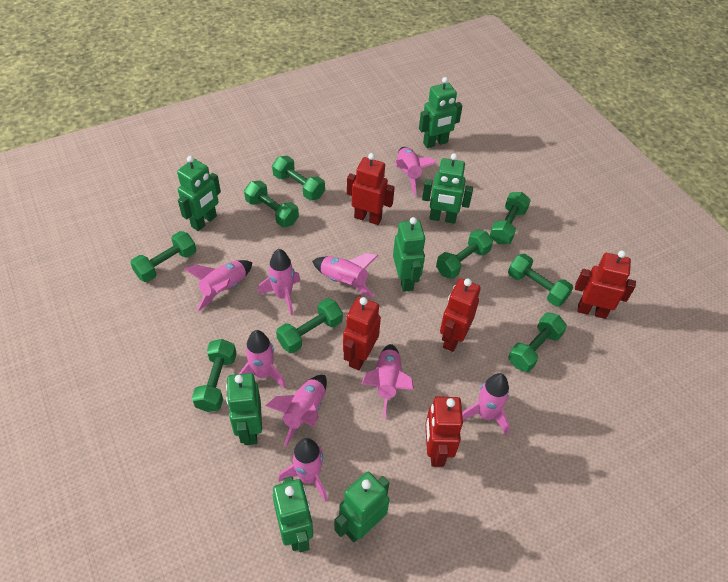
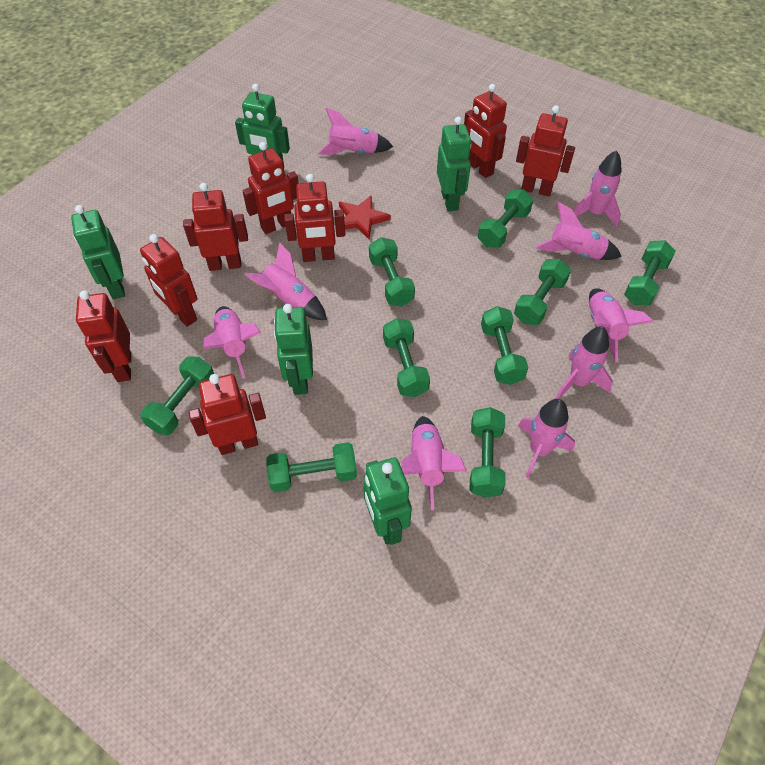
green robot: [177,156,221,231] [226,373,262,445] [273,476,313,552] [335,472,390,542] [393,217,426,292] [419,77,462,148] [422,153,473,224] = 7 -> [71,205,125,299] [235,84,290,166] [274,304,313,395] [363,457,412,545] [437,117,472,211] = 5
red robot: [343,297,381,370] [347,153,395,225] [425,396,463,467] [440,278,481,352] [575,250,636,319] = 5 -> [76,290,131,382] [140,234,197,327] [183,183,248,271] [188,374,266,455] [242,142,298,234] [284,174,345,262] [464,84,507,178] [516,105,575,196] = 8
red star: none = 0 -> [339,195,391,239] = 1

